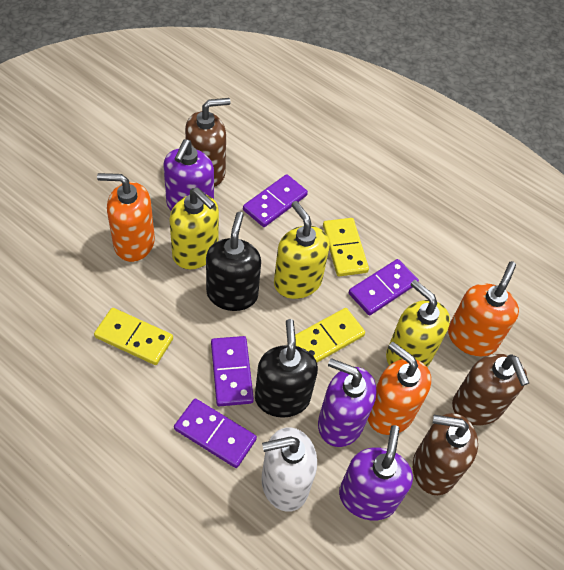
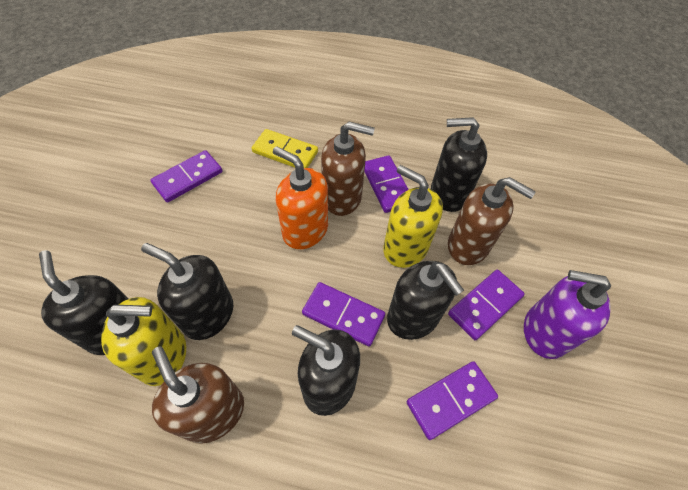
black soap dispenser: [206,212,261,311] [255,319,318,418] = 2 -> [39,250,129,355] [141,243,233,340] [292,325,360,416] [387,261,464,340] [431,117,487,212] = 5
orange soap dispenser: [97,173,155,262] [368,342,431,435] [448,261,519,356] = 3 -> [273,146,328,249] = 1
purple domino: [174,398,257,468] [211,336,254,406] [243,174,308,227] [349,259,419,315] = 4 -> [150,150,223,202] [302,282,385,346] [364,155,409,213] [407,361,498,440] [448,270,525,340] = 5
purple soap dispenser: [164,139,214,211] [318,358,377,447] [339,425,413,520] = 3 -> [524,270,611,359] = 1
white soap dispenser: [261,427,317,512] = 1 -> none = 0
yellow domino: [94,308,173,365] [295,308,365,362] [323,218,369,276] = 3 -> [252,129,318,168] = 1
yellow soap dispenser: [169,187,219,269] [274,201,330,299] [386,280,450,367] = 3 -> [101,297,186,386] [383,165,443,268] = 2

